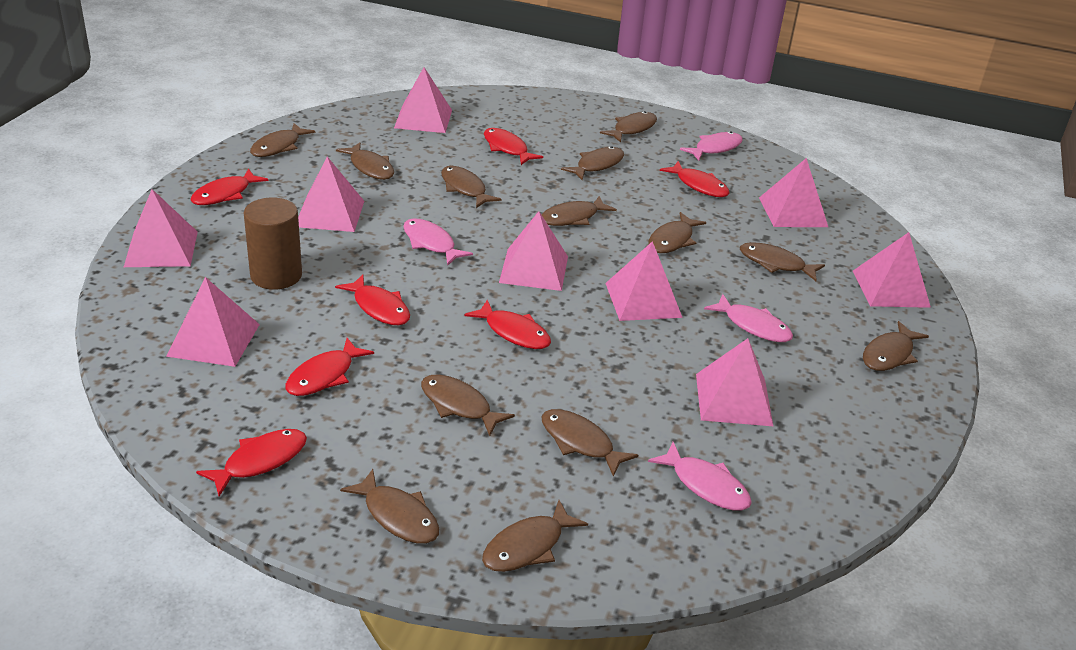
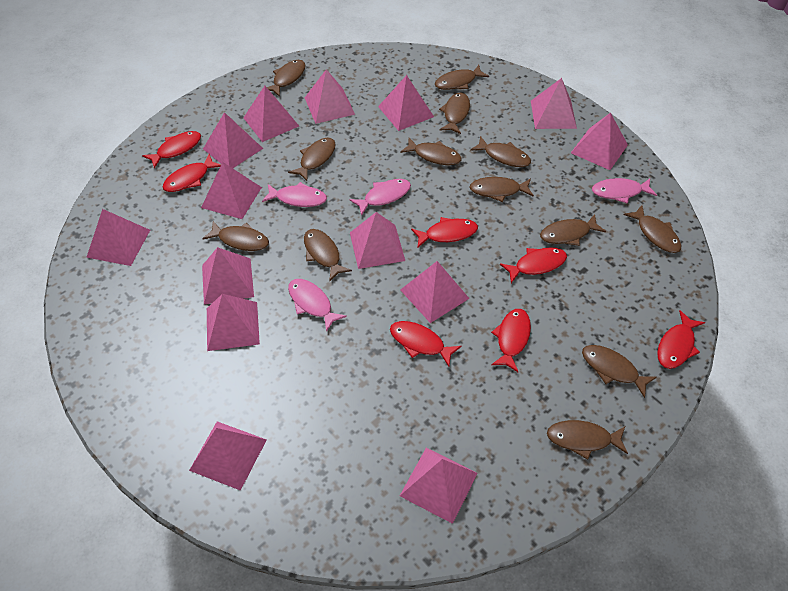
brown cylinder: [244,197,302,290] = 1 -> none = 0
pink pyramid: [124,189,198,267] [166,277,260,367] [298,157,364,232] [394,67,452,133] [499,211,568,291] [605,241,683,321] [696,338,774,427] [759,158,828,227] [853,232,931,308] = 9 -> [86,209,150,266] [189,421,266,491] [201,162,262,219] [202,247,254,304] [203,112,263,168] [207,294,260,351] [243,86,299,142] [305,69,355,124] [350,212,405,269] [378,75,434,131] [400,261,470,323] [400,448,478,524] [531,78,577,129] [571,112,628,170] = 14

